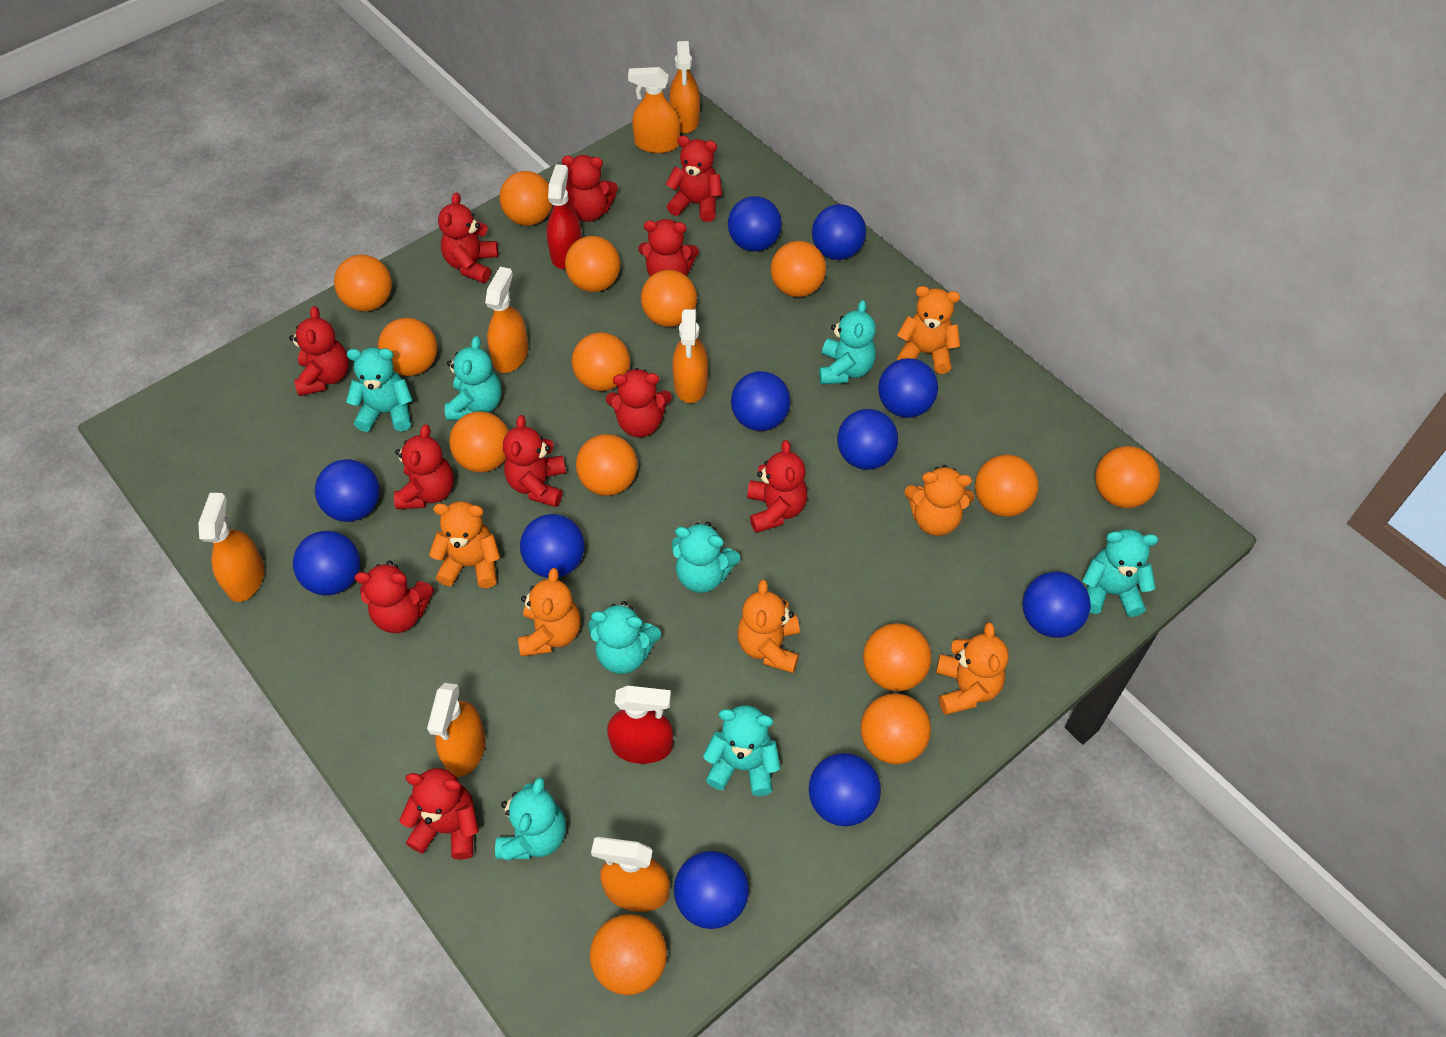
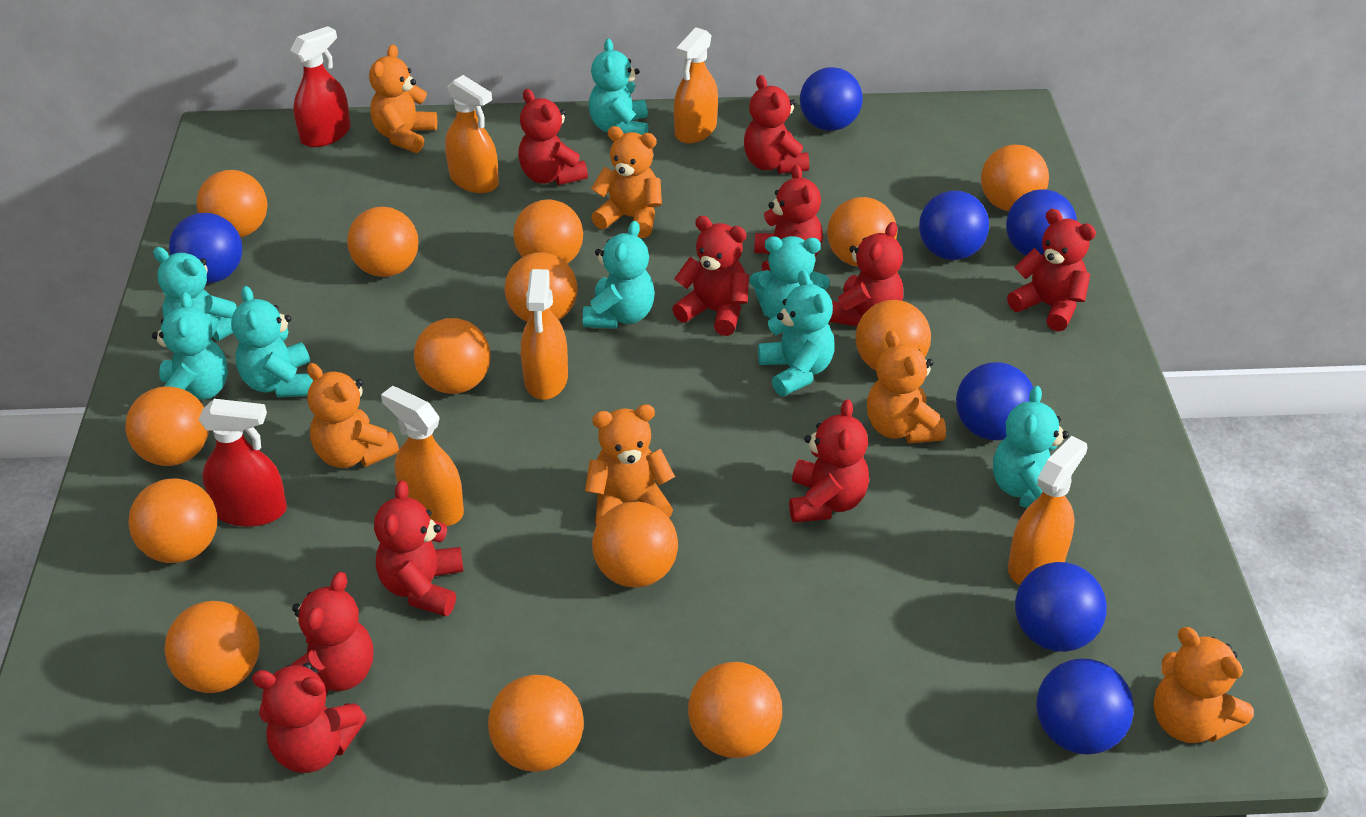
blue ball: [293,531,360,595] [315,459,380,522] [520,514,585,578] [674,851,749,929] [728,196,782,251] [731,371,791,431] [809,753,881,826] [812,204,866,260] [837,409,898,470] [878,358,938,418] [1023,572,1091,638] = 11 -> [169,213,242,283] [800,67,863,131] [919,191,989,260] [956,362,1033,440] [1006,189,1077,255] [1015,562,1107,652] [1036,658,1134,755] = 7
orange spray bottle: [198,493,265,602] [427,683,486,777] [485,267,528,373] [591,837,670,912] [628,67,680,153] [669,41,700,133] [672,309,708,403] = 7 -> [381,386,464,526] [445,75,499,193] [521,269,568,400] [674,27,718,144] [1008,436,1087,585] = 5
red teddy bear: [289,306,349,396] [355,561,434,633] [394,425,454,509] [399,768,479,860] [438,192,498,283] [503,415,566,507] [562,155,617,222] [606,368,672,437] [638,219,699,276] [666,136,722,222] [747,440,807,533] = 11 -> [252,663,367,773] [286,572,373,695] [374,480,463,616] [518,89,588,185] [672,216,749,336] [744,75,809,174] [754,164,823,271] [789,399,869,522] [829,222,903,326] [1007,209,1096,332] = 10

